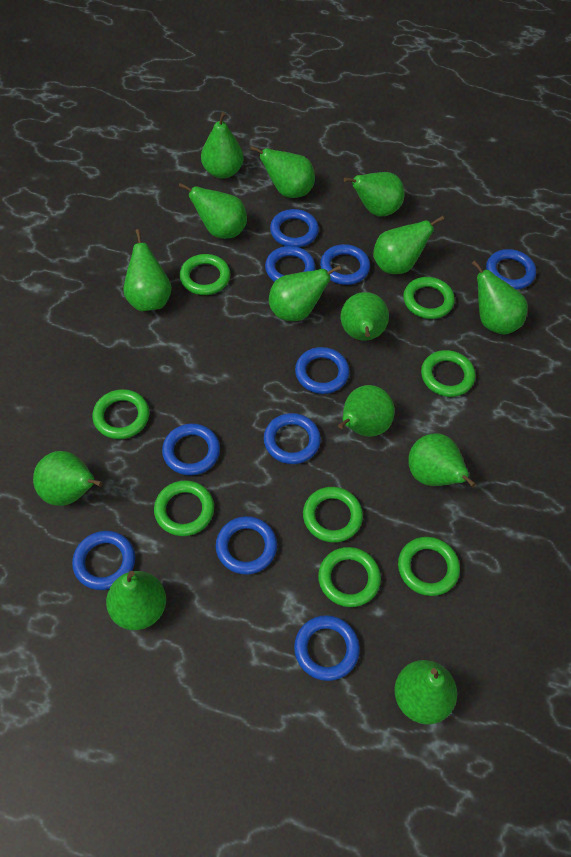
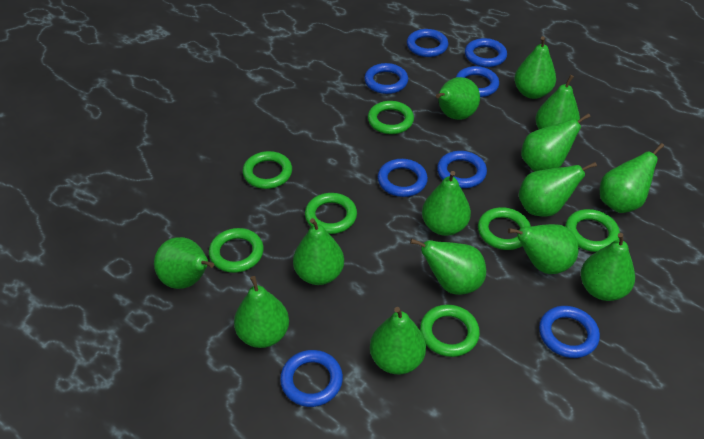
blue ring: [72,531,135,590] [162,424,220,476] [216,516,277,575] [264,413,321,464] [265,246,315,282] [270,209,319,247] [294,615,360,681] [295,347,349,394] [320,244,370,285] [486,249,536,290] = 10 -> [280,350,343,407] [364,63,408,94] [377,159,428,197] [407,29,448,57] [437,151,487,188] [455,66,499,97] [465,38,507,67] [539,306,600,358] = 8
green ring: [92,389,149,439] [154,480,214,536] [180,254,230,295] [303,487,363,543] [318,547,381,607] [398,537,460,596] [403,277,455,319] [421,350,475,397] = 8 -> [209,228,264,273] [243,151,292,189] [305,193,357,234] [368,101,414,134] [420,305,480,357] [478,207,531,250] [565,209,620,252] = 7

